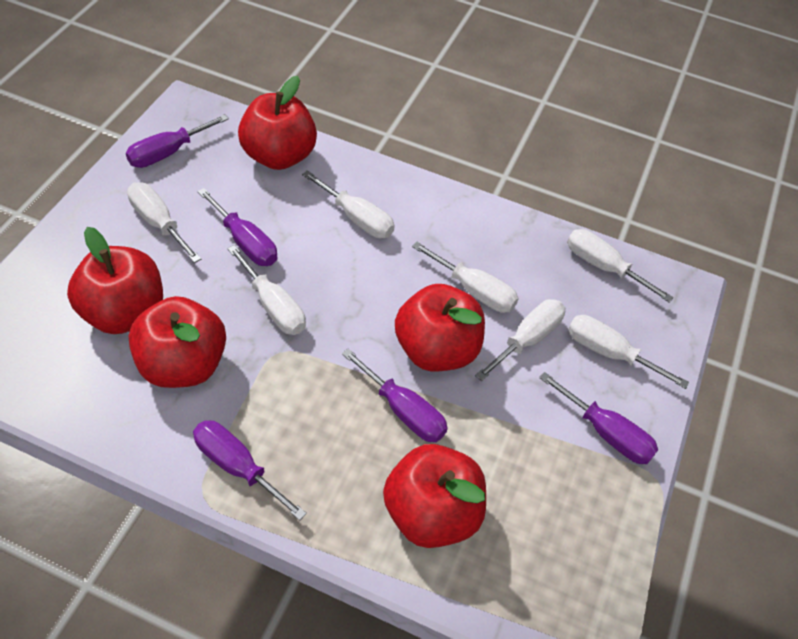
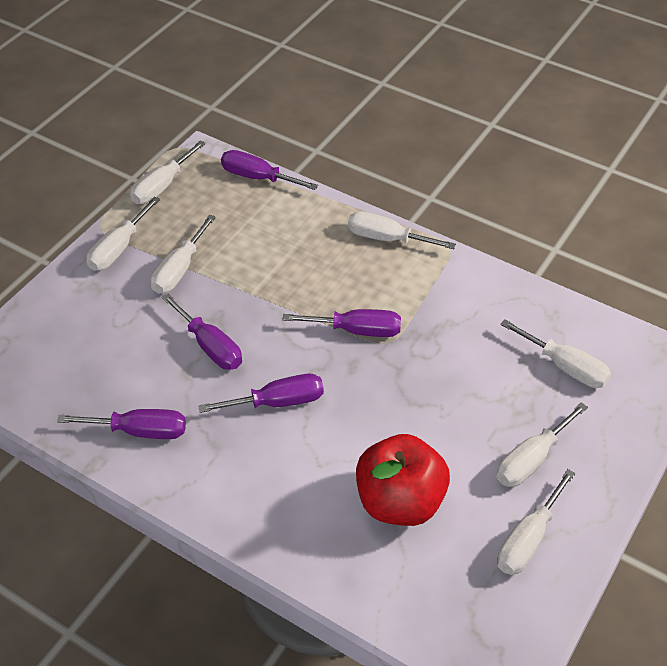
red apple: [67,227,163,334] [129,296,226,388] [238,76,317,170] [383,444,486,548] [395,284,485,371] = 5 -> [356,434,450,526] = 1

